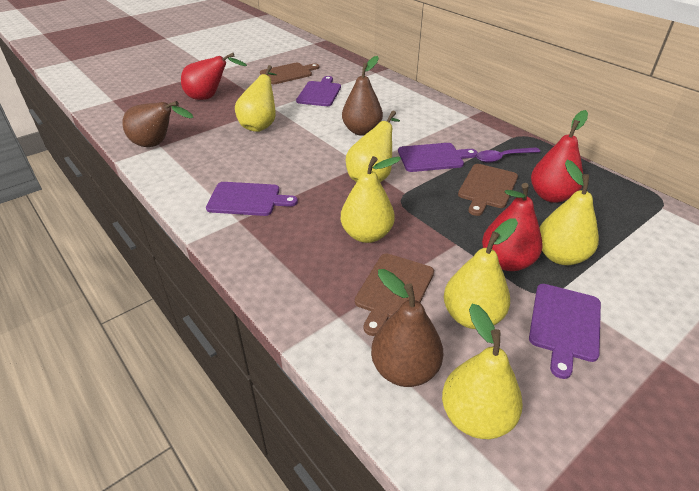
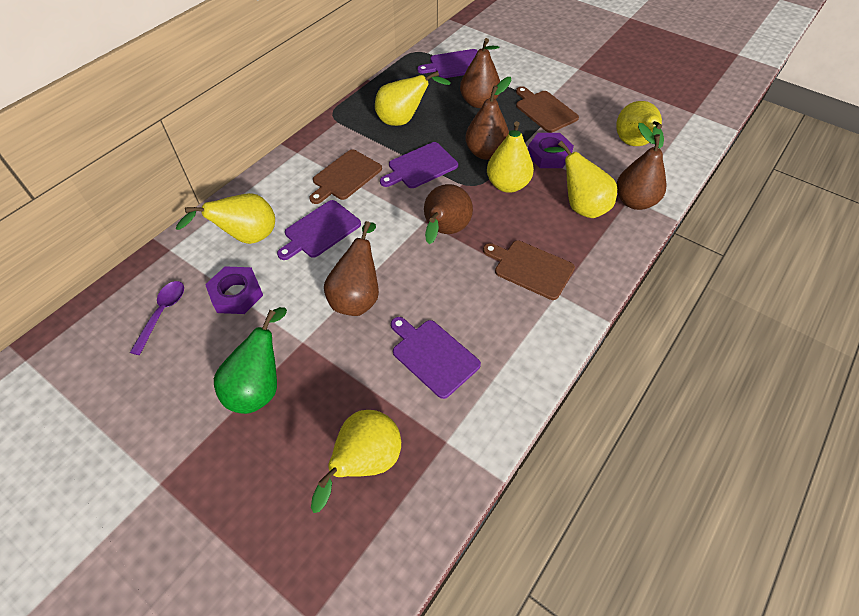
brown pear: [122,101,193,147] [342,56,383,136] [371,269,443,387] = 3 -> [324,221,379,316] [424,184,473,244] [460,38,500,108] [465,77,512,160] [617,123,666,210] = 5
green pear: none = 0 -> [214,307,287,414] = 1
purple nut: none = 0 -> [205,266,263,314] [528,133,574,168] = 2
red pear: [181,53,247,100] [482,183,543,271] [531,110,588,203] = 3 -> none = 0

